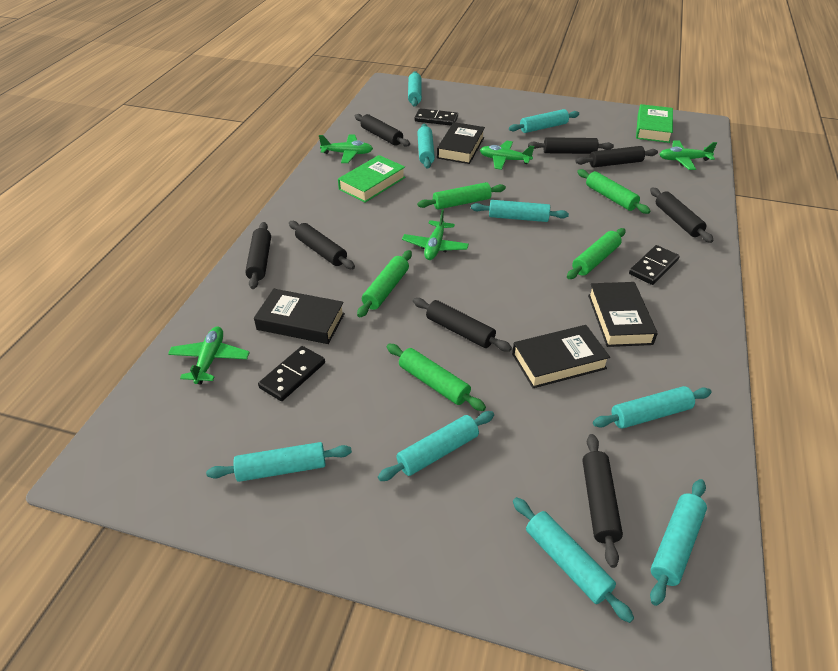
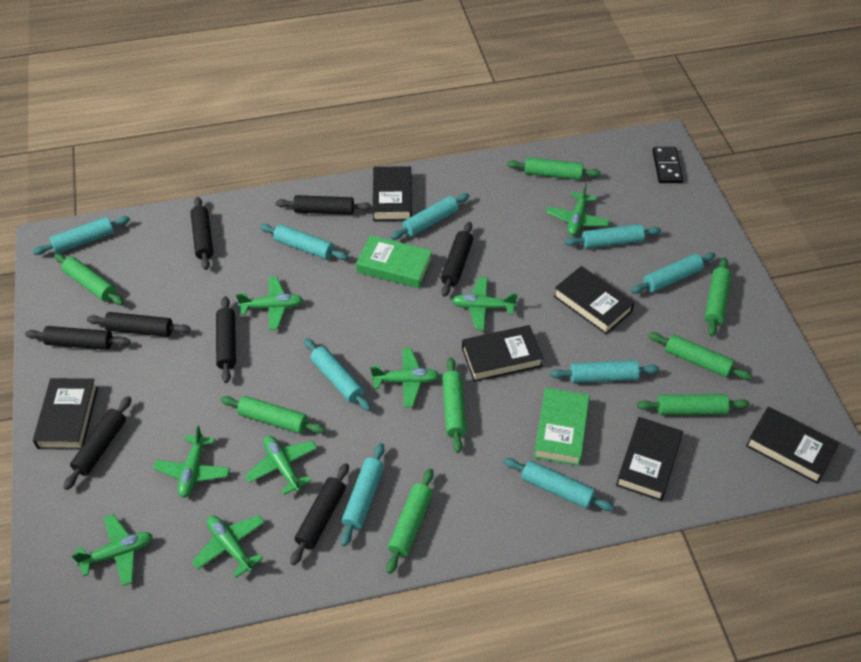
black book: [254,289,345,344] [437,122,485,164] [512,325,610,388] [588,282,658,347] = 4 -> [33,378,98,450] [373,166,412,221] [462,325,543,382] [554,266,634,334] [616,417,683,501] [746,407,839,484] = 6
black domino: [258,346,325,401] [415,108,458,126] [629,245,680,285] = 3 -> [652,147,683,183] = 1
green plane: [168,326,250,384] [319,134,373,163] [402,209,469,260] [480,141,534,170] [659,141,717,170] = 5 -> [71,514,153,586] [153,426,230,498] [192,515,265,578] [236,277,303,330] [245,436,317,495] [370,348,439,407] [452,277,518,330] [546,183,610,236] = 8
green rolling pin: [357,250,412,318] [387,344,486,411] [417,182,506,210] [567,228,626,279] [577,169,651,214] = 5 -> [54,253,124,305] [221,396,325,434] [386,469,434,574] [442,357,467,453] [507,157,601,180] [637,394,750,415] [648,332,752,380] [705,258,731,336] = 8

